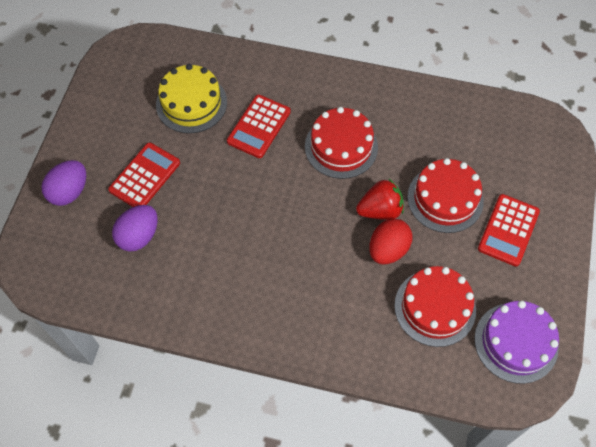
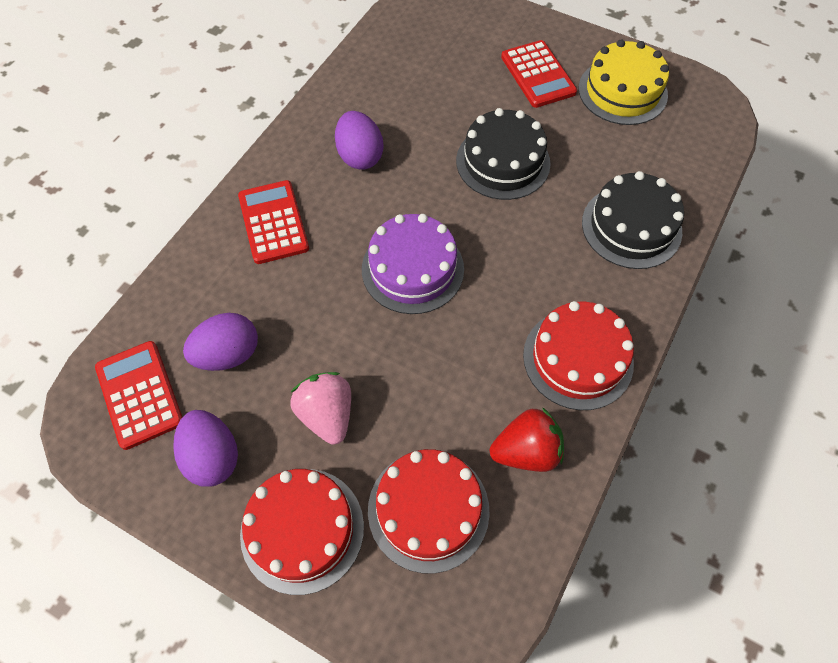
black cake: none = 0 -> [456,108,551,200] [582,171,684,269] = 2
pink strawberry: none = 0 -> [290,372,351,445] = 1
purple egg: [41,160,86,206] [112,205,158,252] = 2 -> [173,410,238,487] [183,313,258,371] [335,111,384,170] = 3
red egg: [369,219,412,264] = 1 -> none = 0

